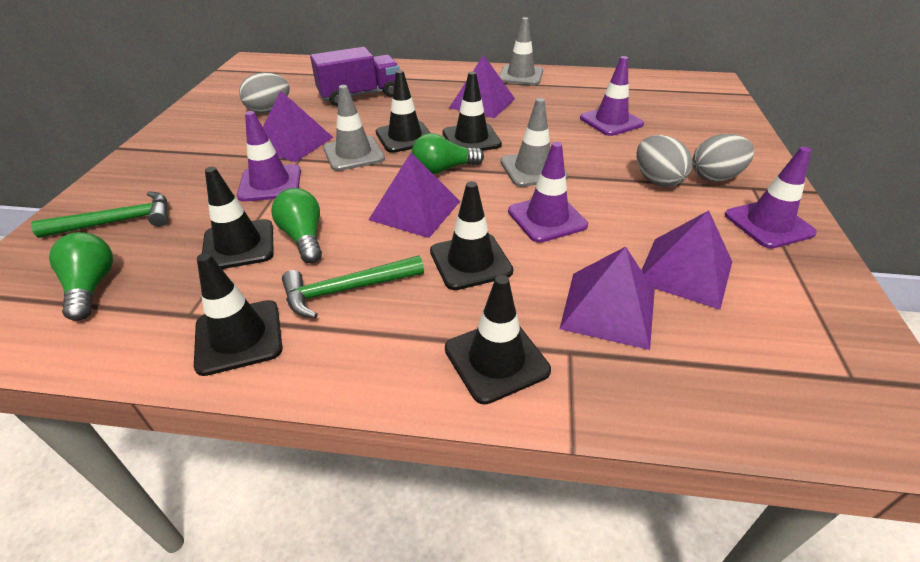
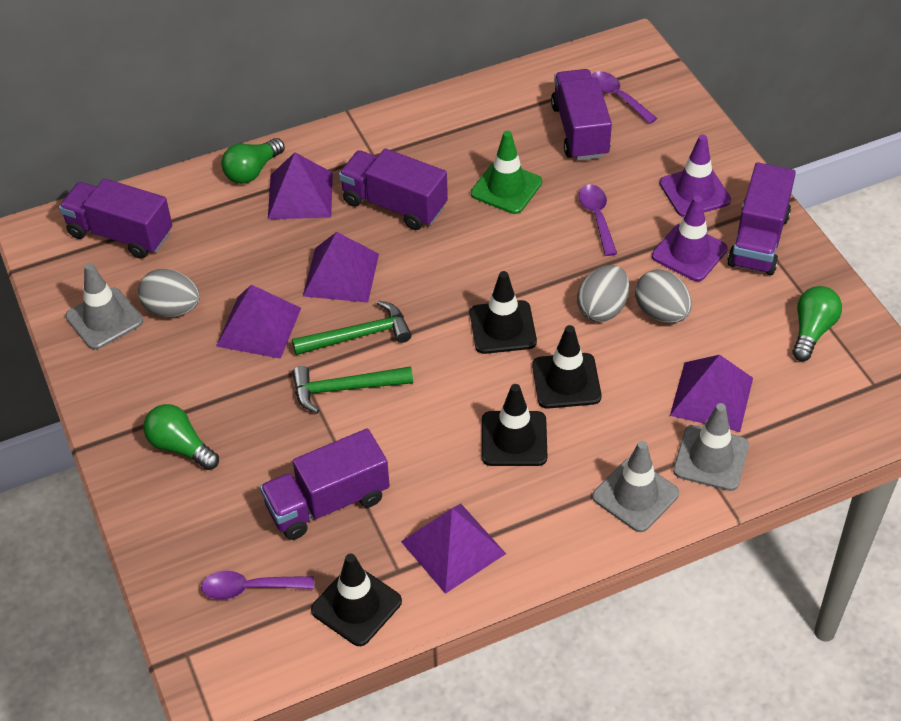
black traffic cone: [194,253,283,376] [202,167,274,269] [376,70,431,153] [430,181,513,290] [443,71,502,151] [445,275,551,404] = 6 -> [311,553,402,646] [470,271,537,354] [482,384,547,466] [532,325,602,409] = 4
green traffic cone: none = 0 -> [471,131,542,214] = 1
purple spoon: none = 0 -> [201,571,314,600] [579,185,617,256] [591,71,658,124] = 3
purple traffic cone: [237,111,301,202] [508,142,588,243] [580,56,644,136] [725,147,817,249] = 4 -> [652,196,728,281] [659,135,731,217] = 2
purple truck: [310,47,399,106] = 1 -> [59,178,172,259] [260,429,390,540] [339,149,448,230] [551,69,612,161] [727,162,796,275] = 5

